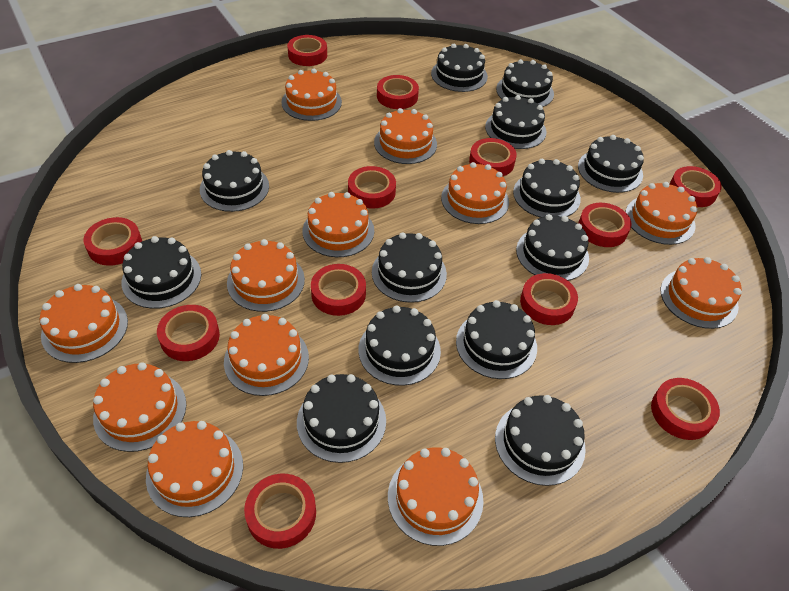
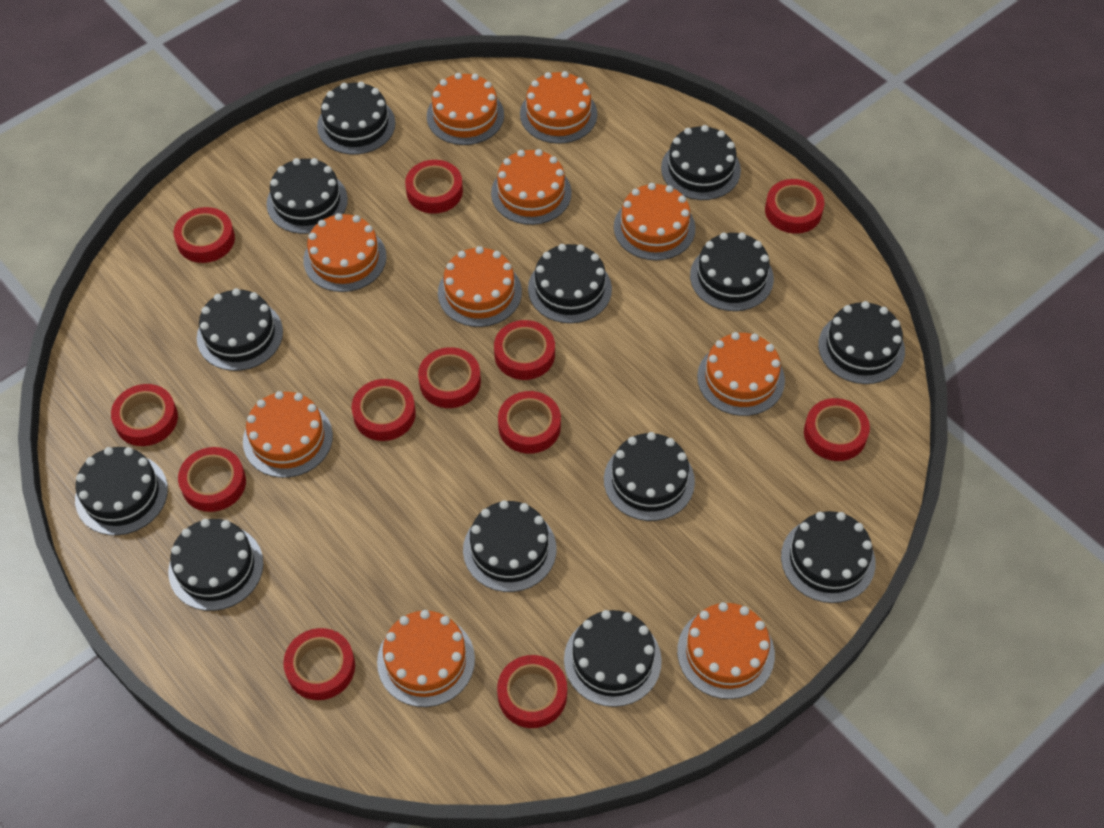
orange cake: [40,284,128,363] [93,362,186,452] [146,421,243,517] [224,314,309,396] [227,239,305,312] [281,69,342,121] [303,192,374,257] [374,108,437,164] [388,447,483,546] [441,162,509,224] [626,182,697,245] [661,257,742,329] = 12 -> [243,391,333,478] [303,213,387,292] [377,610,475,707] [427,73,504,145] [438,246,522,327] [491,149,572,225] [520,71,597,144] [614,183,695,260] [677,602,775,699] [697,332,785,416] = 10

